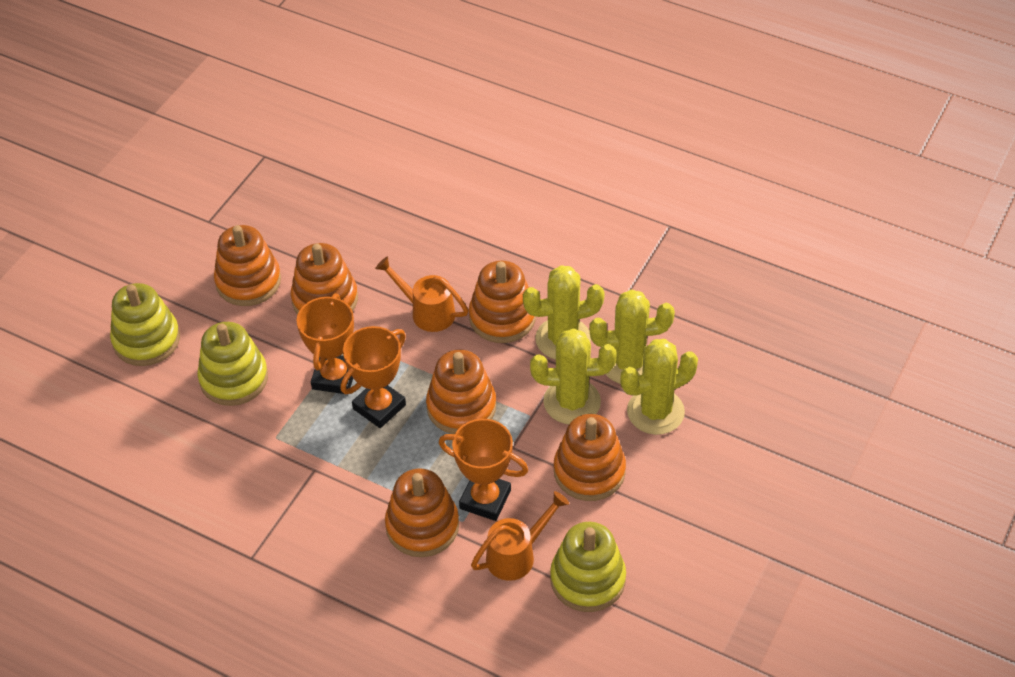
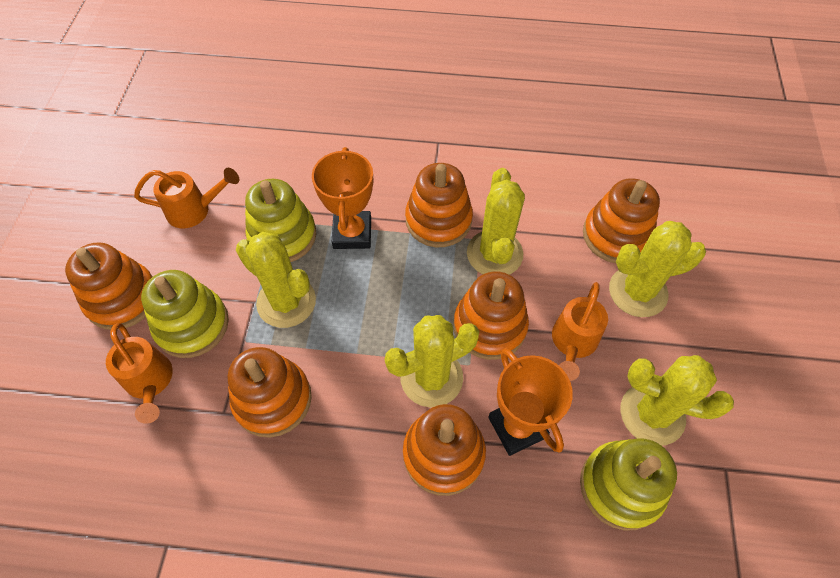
orange trophy: [297,294,354,394] [341,326,406,428] [439,419,528,521] = 3 -> [312,147,373,249] [488,348,573,456] = 2
orange watering can: [375,256,469,332] [471,491,569,581] = 2 -> [106,323,173,424] [134,168,239,228] [552,282,608,381] = 3
yellow cactus: [523,265,605,360] [530,329,617,424] [589,289,675,384] [620,339,698,435] = 4 -> [236,232,316,328] [385,315,479,407] [467,168,525,275] [609,221,706,317] [620,355,734,446] = 5

